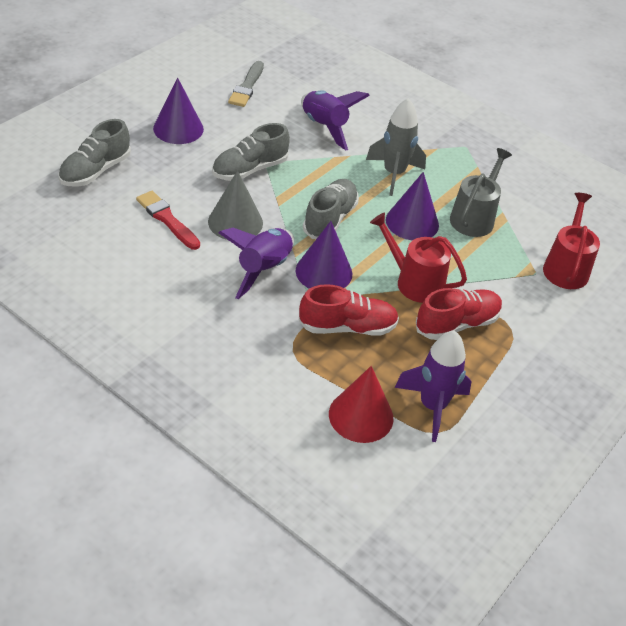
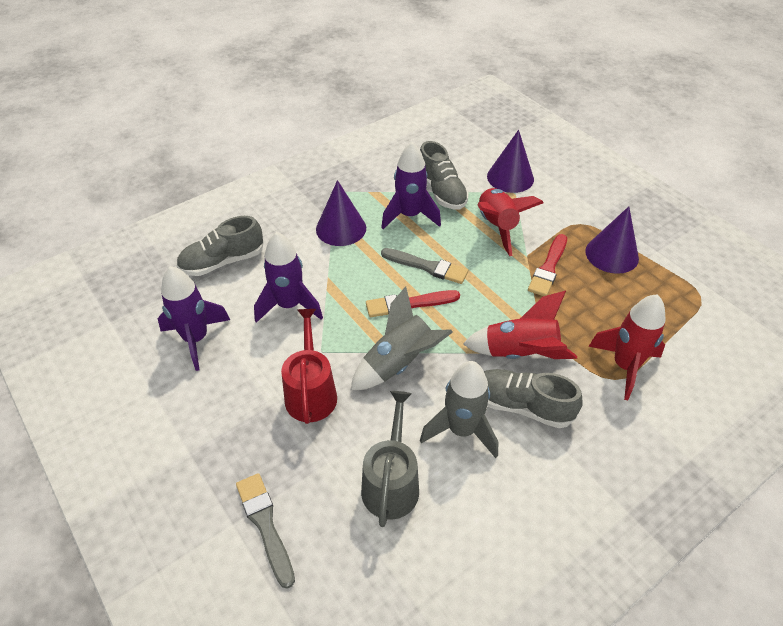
grey brush: [228,61,264,107] = 1 -> [236,473,295,589] [381,248,468,284] = 2
grey cone: [208,170,263,240] = 1 -> none = 0
grey rocket: [366,98,426,196] = 1 -> [351,286,453,390] [420,361,499,458] = 2
red brush: [136,191,200,250] = 1 -> [366,290,460,317] [528,234,567,296] = 2
red cone: [329,366,393,443] = 1 -> none = 0
red rocket: none = 0 -> [463,291,577,359] [478,188,544,256] [588,294,665,400] = 3
red shoe: [299,284,399,336] [416,288,502,340] = 2 -> none = 0
red watering can: [370,212,467,303] [543,193,600,289] = 2 -> [281,309,337,424] = 1

